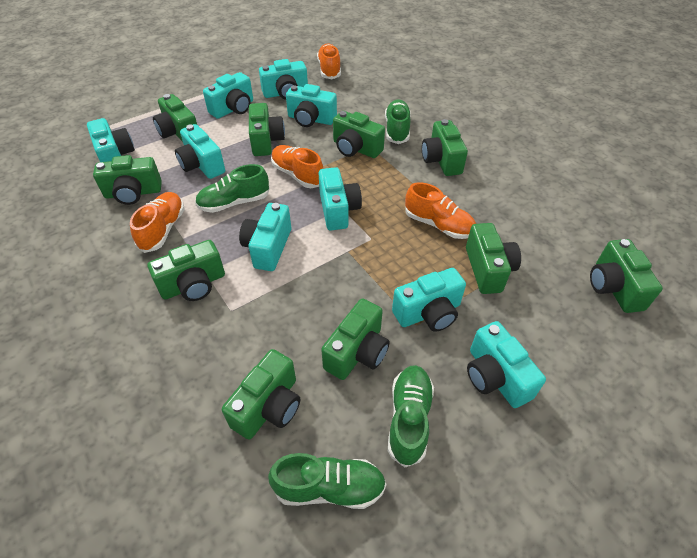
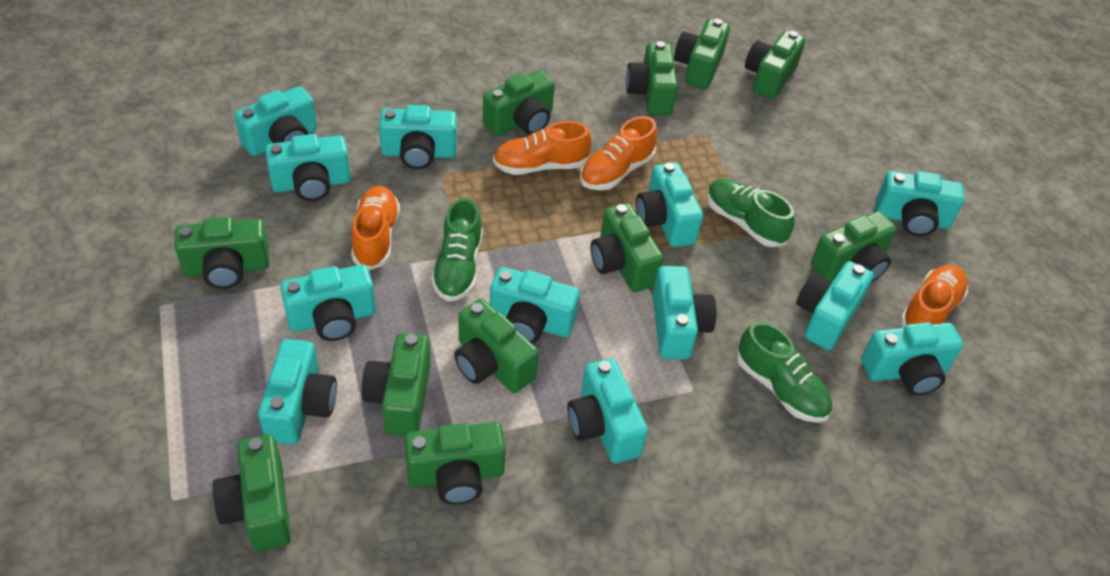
green camera: [93,155,162,205] [148,240,225,301] [153,94,197,142] [222,349,300,440] [249,103,285,156] [321,298,390,380] [333,111,385,158] [422,119,468,176] [466,223,521,294] [590,239,663,313] = 10 -> [174,217,269,289] [212,434,291,551] [362,333,431,436] [404,422,506,505] [454,299,539,393] [483,70,555,136] [590,203,664,292] [626,41,678,115] [674,19,730,89] [745,30,805,99] [811,211,897,282] = 11
green shoe: [195,164,270,213] [268,453,387,509] [385,99,411,144] [388,365,434,467] = 4 -> [431,198,482,301] [707,179,794,247] [736,322,832,423] = 3
turquoise camera: [87,118,135,162] [175,124,225,179] [203,72,253,119] [239,203,291,271] [259,59,308,100] [286,84,337,127] [319,167,362,230] [392,268,466,332] [467,321,546,408] = 9 -> [234,86,317,156] [258,339,337,445] [265,134,351,201] [280,265,376,341] [379,105,457,169] [490,267,580,344] [567,358,648,463] [636,163,703,247] [652,266,717,359] [796,261,874,350] [861,322,963,395] [876,171,965,237] = 12

